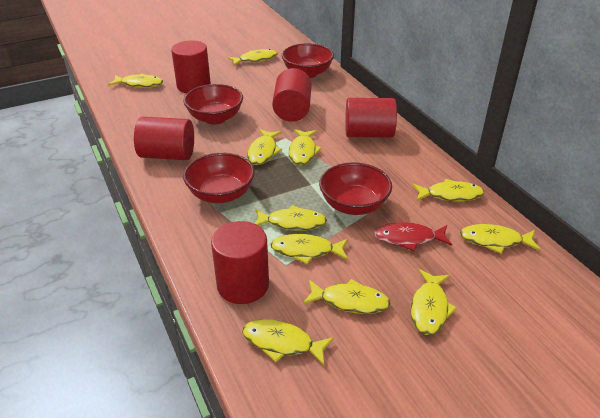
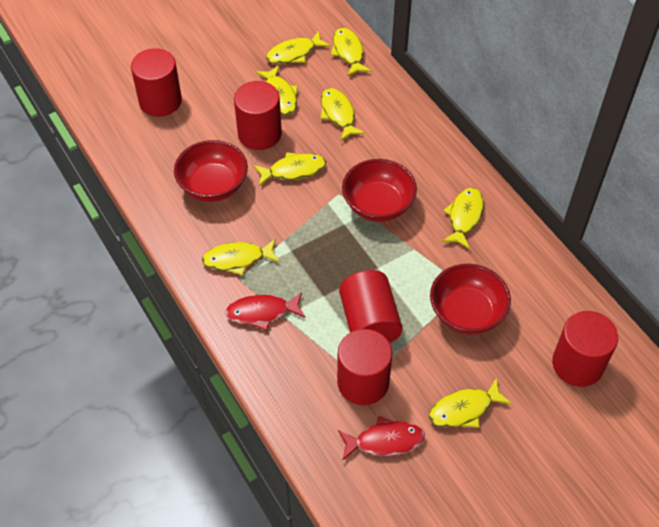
red bowl: [183,84,243,125] [183,153,255,203] [282,43,334,78] [319,162,392,215] = 4 -> [174,140,248,202] [342,159,417,222] [430,264,511,335] = 3
red fish: [374,222,452,251] = 1 -> [225,292,305,330] [338,416,425,461] = 2
yellow fish: [108,73,163,88] [228,49,278,66] [242,319,334,365] [247,129,282,165] [254,205,327,230] [270,234,348,264] [289,129,322,165] [303,279,391,314] [411,269,457,335] [413,179,484,201] [460,224,541,254] = 11 -> [202,239,280,275] [254,152,326,186] [256,66,298,115] [266,30,330,64] [320,88,365,141] [331,28,371,77] [429,378,512,428] [442,188,484,249] = 8

